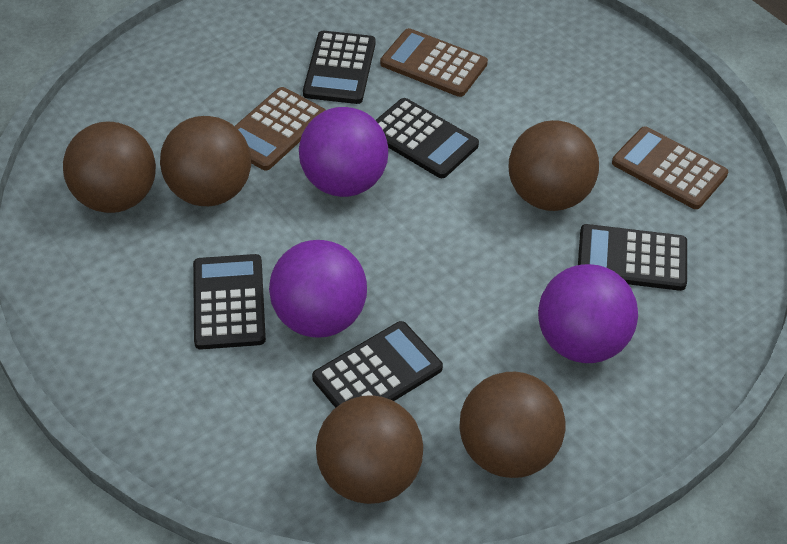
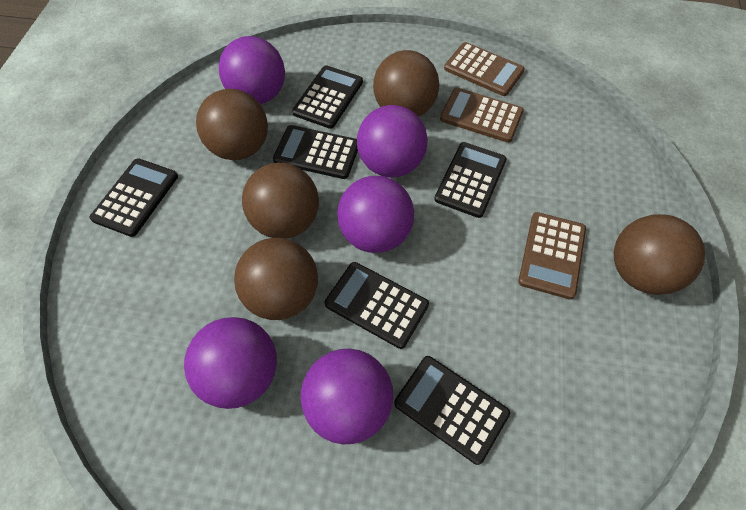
black calculator: [193,254,266,349] [303,31,376,104] [312,321,443,408] [376,98,479,178] [578,224,687,291] = 5 -> [89,158,178,237] [273,125,358,179] [292,65,363,129] [325,262,429,349] [394,356,510,465] [434,142,507,218] = 6
purple ball: [269,240,367,338] [299,107,388,197] [538,264,638,363] = 3 -> [184,317,277,409] [219,36,285,104] [301,349,393,444] [337,176,414,253] [357,105,428,178] = 5

